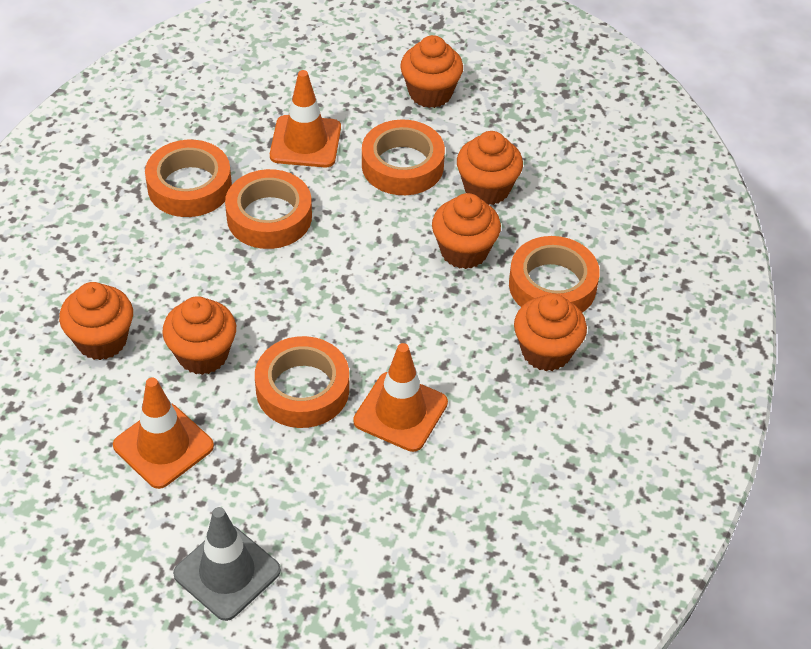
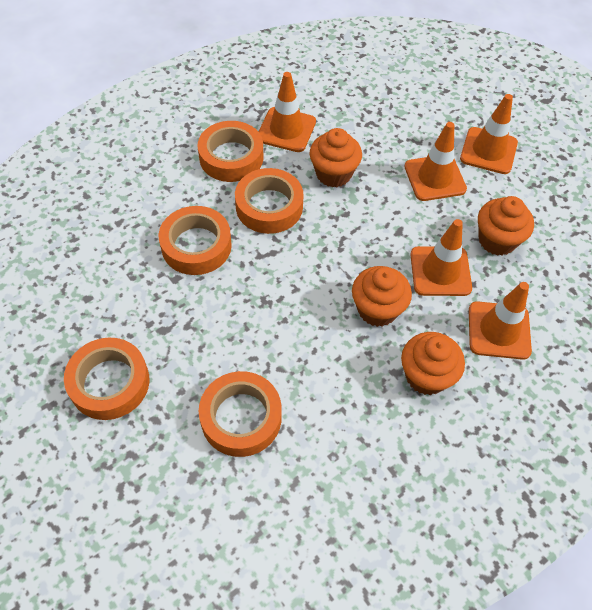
grey traffic cone: [173,507,281,621] = 1 -> none = 0
orange cupcake: [59,282,133,360] [162,296,236,375] [400,35,463,108] [432,193,501,269] [457,131,523,205] [514,294,587,371] = 6 -> [310,128,362,187] [352,266,412,327] [401,332,465,395] [478,196,534,256] = 4
orange traffic cone: [113,377,214,489] [270,70,341,167] [353,343,448,452] = 3 -> [258,72,316,152] [404,122,467,201] [410,219,472,296] [460,94,518,174] [469,282,532,360] = 5

